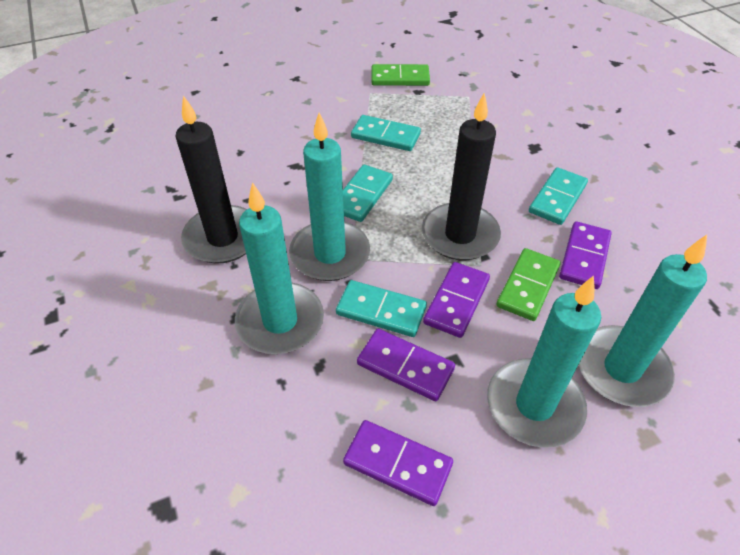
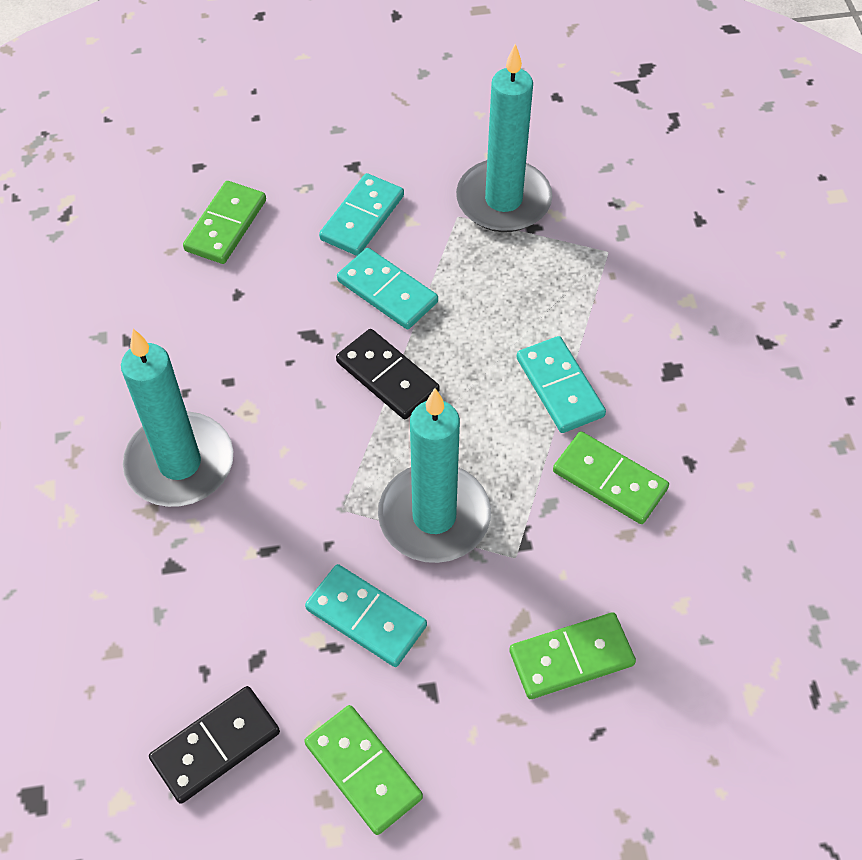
black candle: [175,95,247,264] [422,93,501,260] = 2 -> none = 0
black domino: none = 0 -> [149,686,280,804] [336,329,439,419] = 2
green domino: [371,64,430,86] [496,248,561,321] = 2 -> [183,181,266,264] [304,705,423,835] [509,612,636,699] [553,431,669,524] = 4
purple domino: [343,420,453,506] [357,329,455,401] [423,262,490,338] [559,221,612,289] = 4 -> none = 0
turquoise candle: [235,182,324,354] [289,113,370,281] [487,276,601,448] [579,235,707,407] = 4 -> [121,329,233,507] [378,388,491,563] [456,44,552,232] = 3

